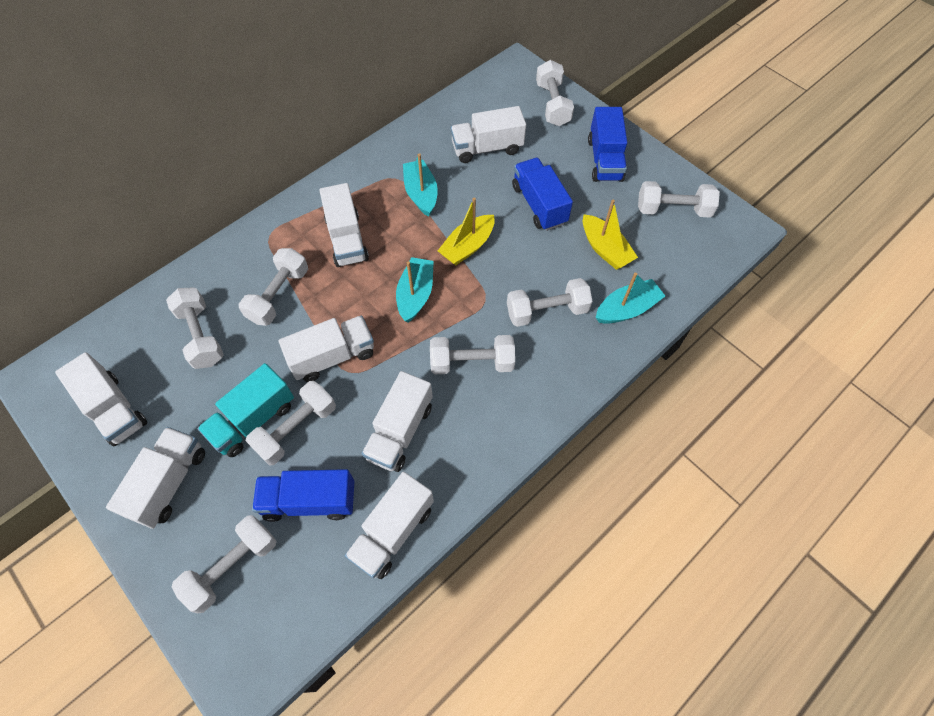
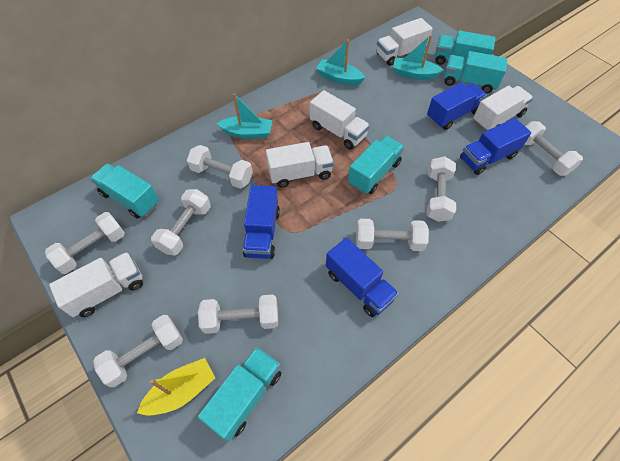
blue truck: [252,469,354,522] [512,158,573,231] [588,107,627,182] = 3 -> [243,185,280,259] [326,238,399,317] [427,82,487,130] [460,118,531,175] = 4
turquoise truck: [197,363,294,457] = 1 -> [90,164,159,219] [198,347,281,441] [348,136,404,194] [435,30,495,65] [444,51,507,93] = 5
white truck: [55,352,147,446] [106,427,205,529] [278,315,374,382] [319,183,369,267] [345,472,434,579] [361,371,433,472] [451,106,526,163] = 7 -> [49,252,143,317] [266,142,334,188] [310,90,370,150] [376,18,433,66] [473,86,533,131] = 5
yellow boat: [438,197,495,265] [583,200,638,270] = 2 -> [137,358,215,416] = 1

